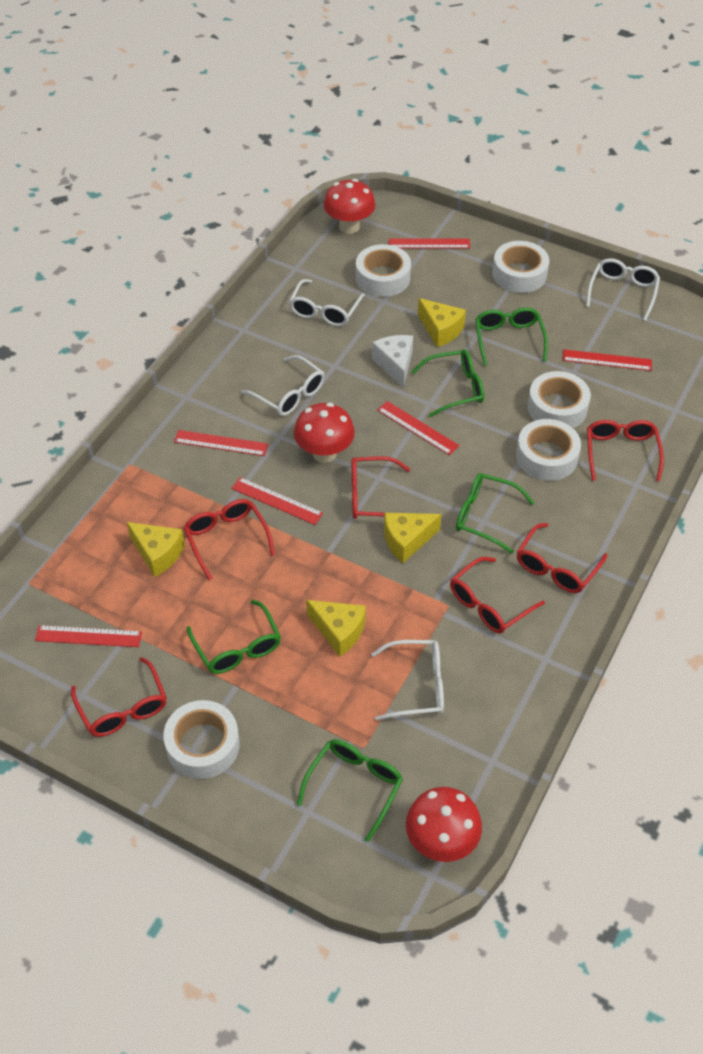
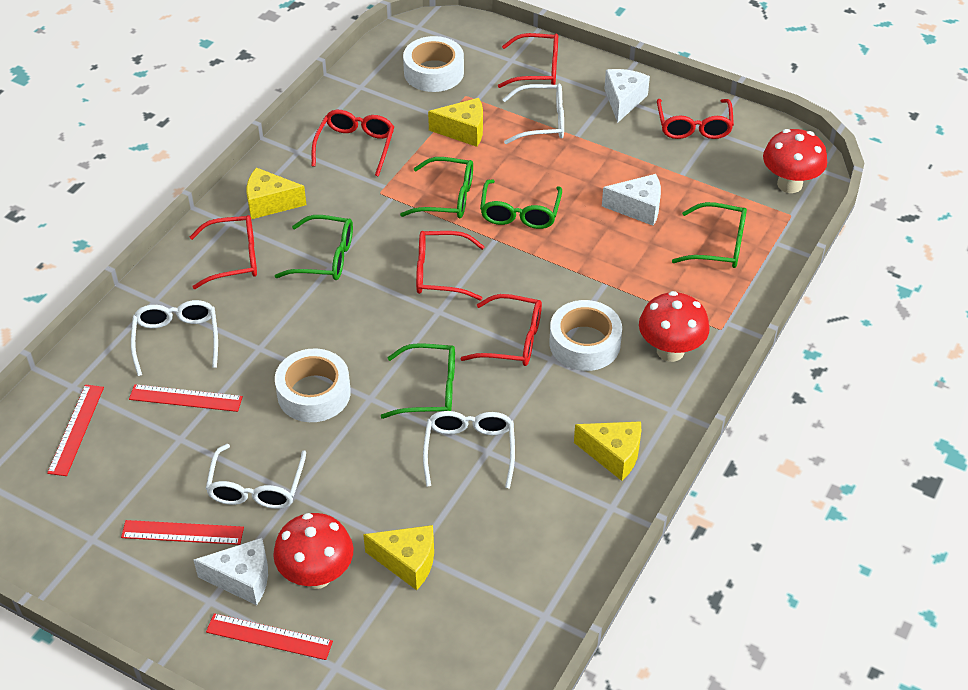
red ruler: [35,625,142,647] [174,430,268,456] [231,477,323,525] [377,401,459,455] [388,238,470,249] [562,349,652,371] = 6 -> [47,384,104,476] [121,520,244,545] [129,384,243,412] [206,613,333,660] = 4
white cheese: [372,335,413,388] = 1 -> [194,538,268,605] [602,174,661,226] [604,69,650,123] = 3
white tape: [163,700,240,779] [356,244,411,297] [492,241,550,293] [516,419,581,481] [528,371,591,428] = 5 -> [275,348,351,422] [403,36,464,92] [550,300,622,371] = 3

